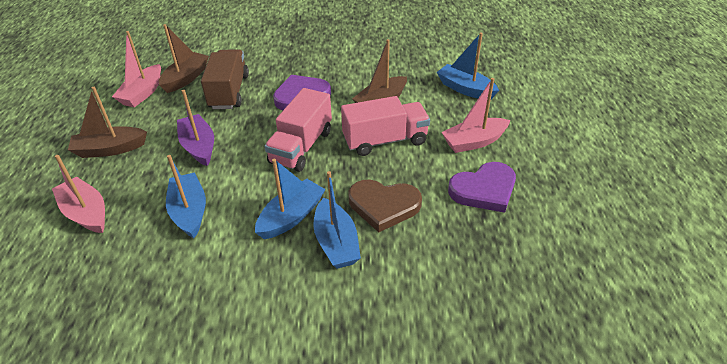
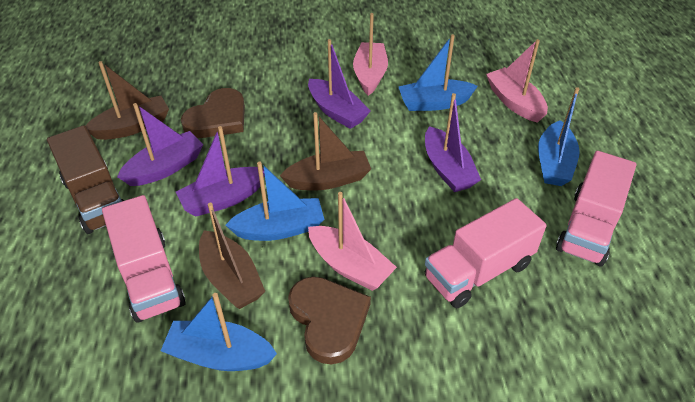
brown heart: [349,180,422,232] = 1 -> [181,88,245,138] [288,277,371,365] = 2
pink truck: [264,88,332,172] [341,96,430,156] = 2 -> [102,195,186,323] [425,198,547,308] [556,151,637,266] = 3
purple boat: [177,90,214,166] = 1 -> [117,103,204,186] [176,126,265,217] [308,39,371,129] [425,93,481,192] = 4
purple heart: [273,75,331,110] [448,162,516,213] = 2 -> none = 0

